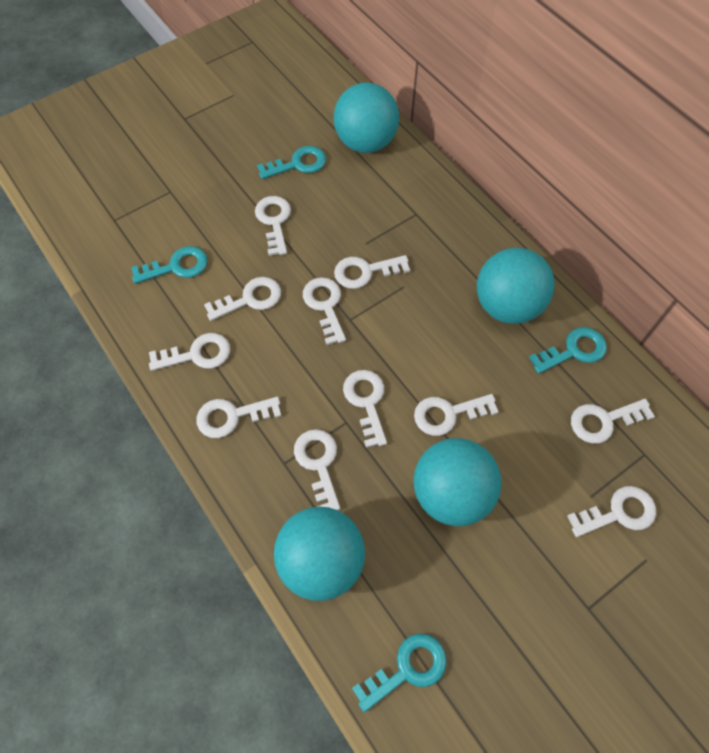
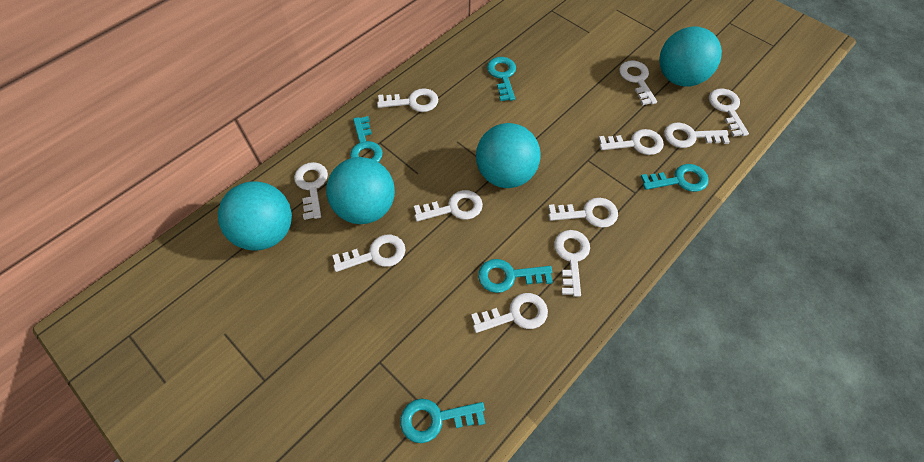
turquoise key: [131,246,208,284] [257,146,326,179] [352,633,447,712] [529,327,607,374] = 4 -> [350,116,383,162] [400,399,485,443] [478,259,553,293] [487,57,516,101] [641,164,709,192] = 5

